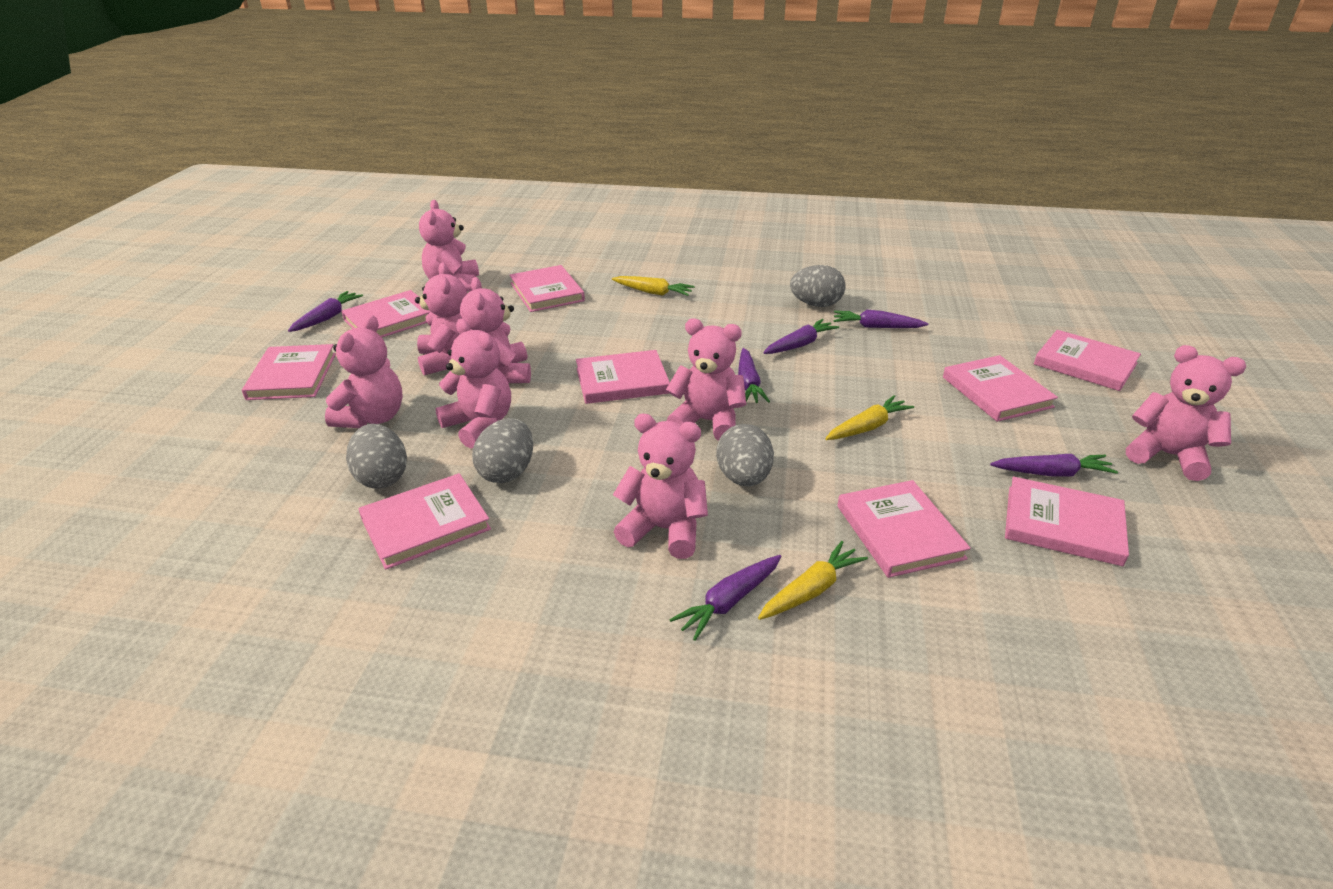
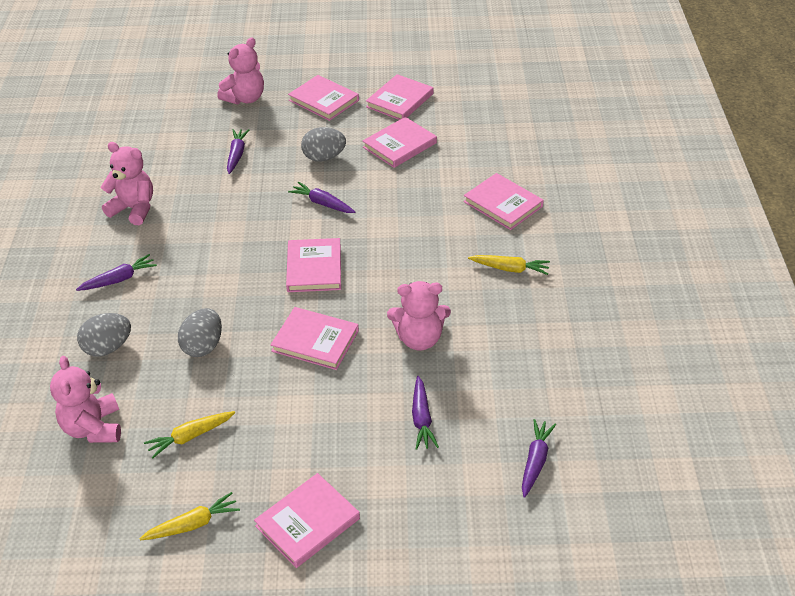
grey egg: [346,424,407,489] [472,418,533,483] [716,424,774,486] [790,265,846,307] = 4 -> [77,313,131,357] [178,308,222,357] [301,127,346,162] = 3
pink book: [242,344,336,400] [341,290,431,337] [358,473,491,570] [510,265,585,312] [576,350,670,404] [837,480,971,578] [943,355,1058,422] [1005,477,1129,566] [1034,330,1141,391] = 9 -> [254,473,360,568] [271,307,359,370] [286,238,341,292] [288,75,359,121] [363,117,437,168] [366,74,433,120] [464,173,544,230] = 7
pink teddy bear: [325,315,403,428] [415,263,467,375] [419,200,479,292] [435,319,511,448] [460,277,531,383] [613,414,708,559] [666,318,746,441] [1126,345,1246,481] = 8 -> [50,356,121,443] [100,142,153,225] [217,37,264,105] [387,281,451,351] = 4
purple carrot: [288,291,363,332] [669,555,781,641] [738,348,770,403] [763,319,839,354] [834,310,929,328] [990,454,1118,477] = 6 -> [76,254,157,291] [227,129,249,174] [288,182,355,213] [412,376,439,450] [522,419,556,498] = 5

